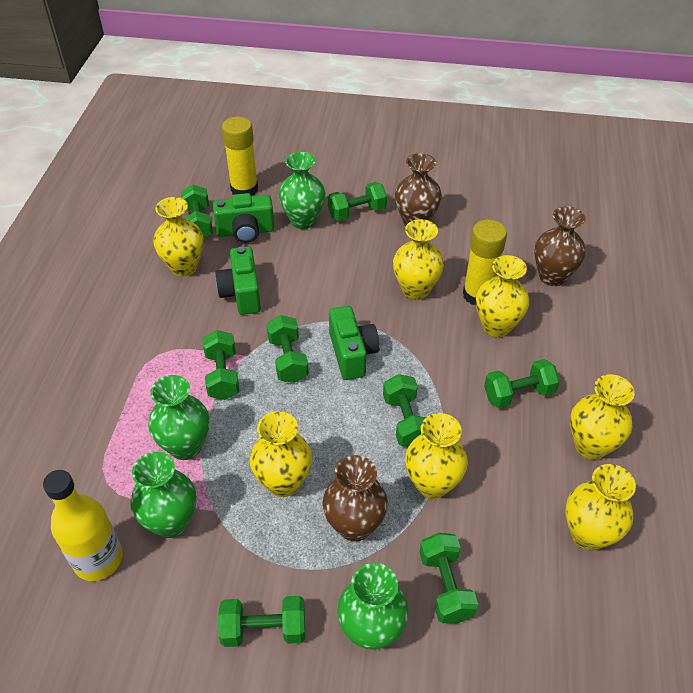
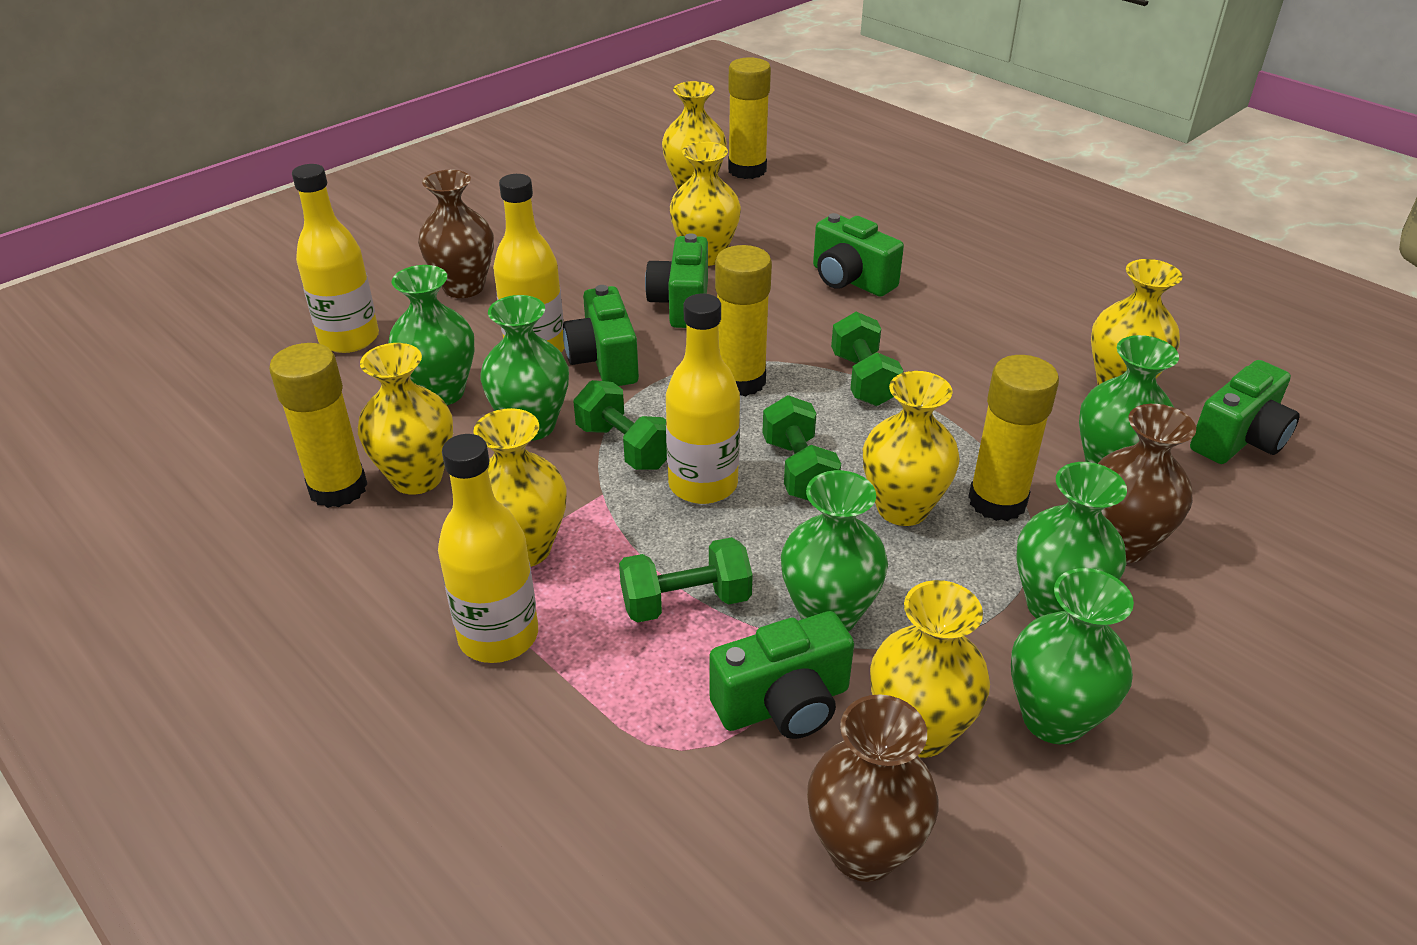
green camera: [213,193,275,243] [215,246,261,315] [329,306,380,380] = 3 -> [563,285,639,386] [645,234,708,328] [709,611,854,739] [813,213,904,297] [1190,360,1300,464] = 5
green dumbbell: [181,184,213,238] [203,330,240,400] [218,596,305,647] [266,315,309,383] [328,182,387,221] [383,374,426,447] [419,533,478,624] [484,359,560,408] = 8 -> [574,380,667,470] [619,537,753,623] [762,395,841,501] [831,312,904,406] = 4
green vase: [130,452,196,538] [148,375,209,460] [279,152,326,229] [337,563,409,650] = 4 -> [388,265,474,405] [480,295,569,441] [781,470,888,632] [1011,568,1134,744] [1016,462,1127,619] [1079,335,1179,464] = 6
yellow bottle: [43,470,123,581] = 1 -> [292,164,379,353] [438,434,538,663] [493,174,565,353] [666,294,740,504] = 4
yellow glue stick: [222,117,258,196] [463,220,507,305] = 2 -> [269,343,367,508] [715,245,772,396] [728,57,771,179] [968,355,1059,521] = 4

